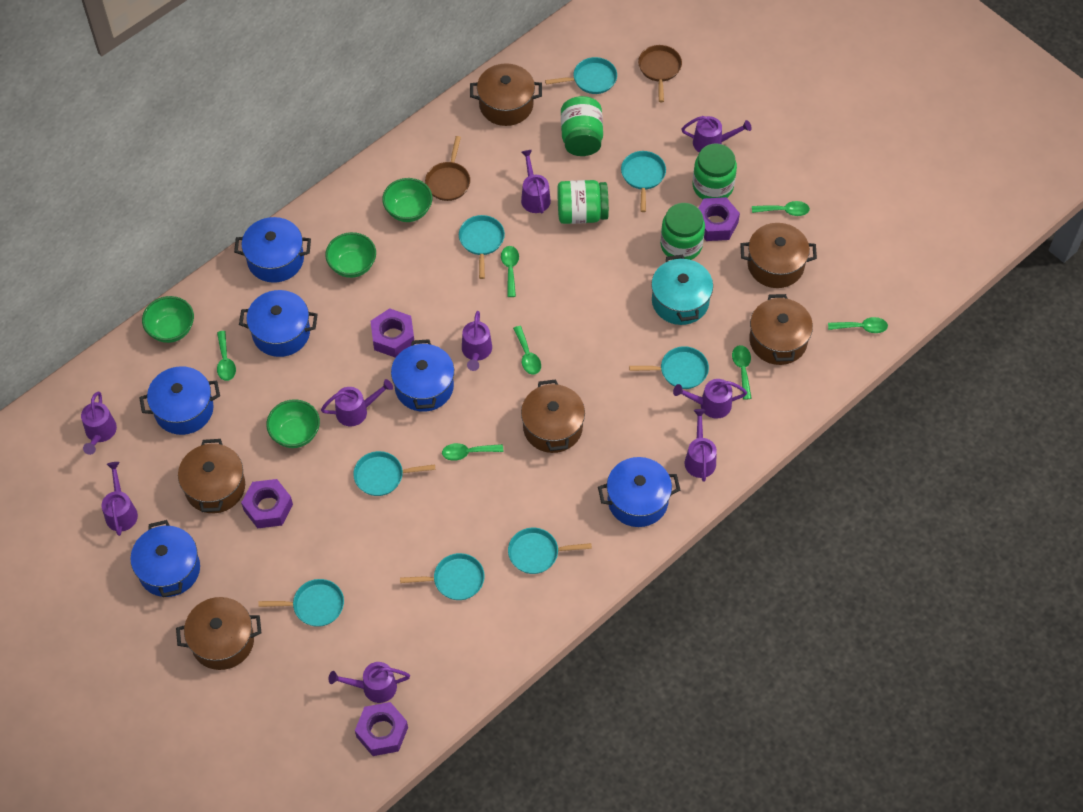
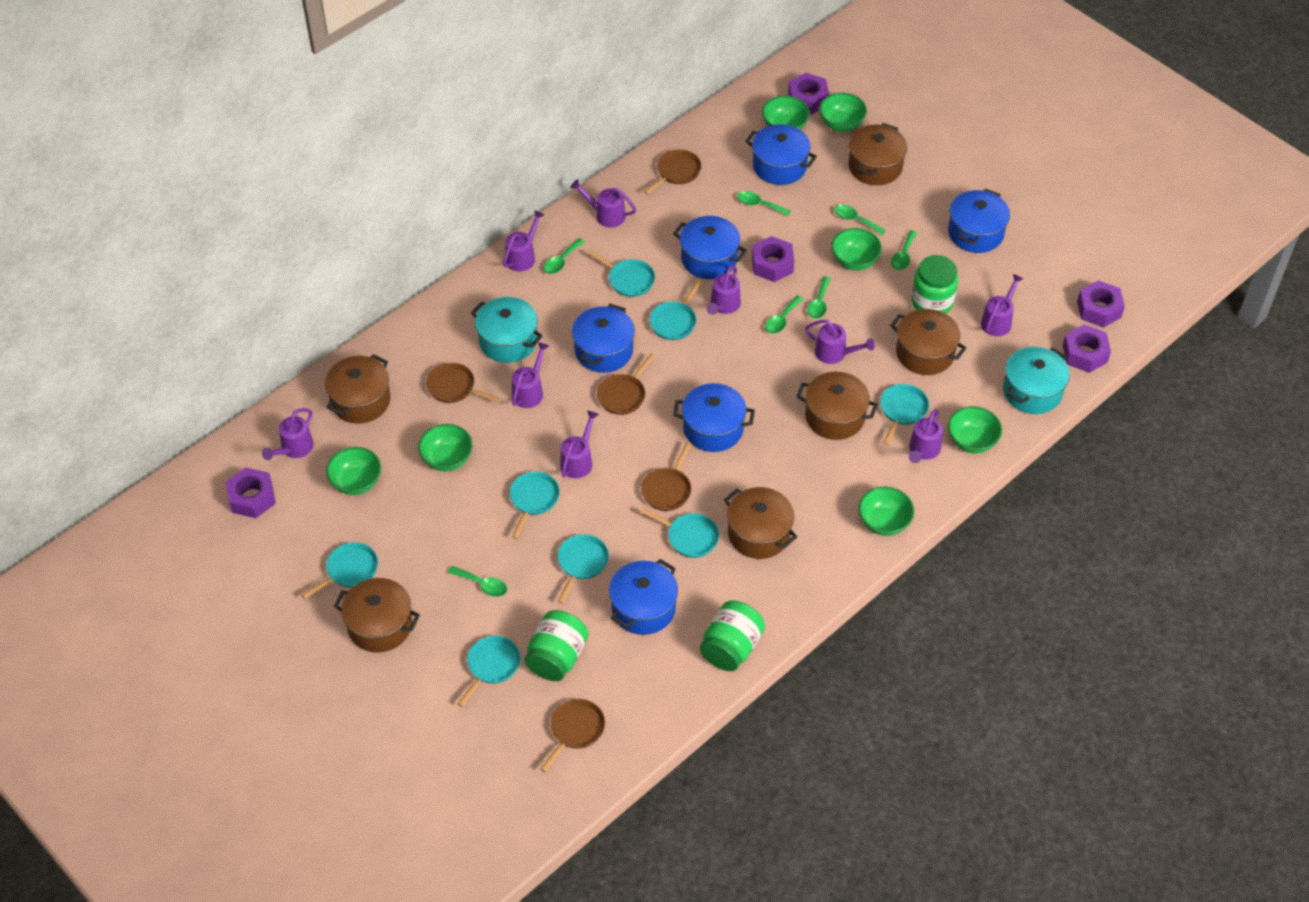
brown pan: [425,136,470,201] [638,45,682,102] = 2 -> [426,363,500,403] [540,699,605,772] [597,353,655,415] [641,442,692,511] [644,149,702,194] = 5
green bowl: [142,296,194,343] [266,399,320,448] [325,232,376,278] [382,178,432,222] = 4 -> [326,447,381,495] [418,424,473,472] [762,96,810,130] [819,93,867,132] [831,228,882,270] [858,487,914,536] [948,406,1002,453] = 7
green jar: [557,180,609,224] [561,96,603,156] [660,203,705,260] [693,144,737,199] = 4 -> [524,610,589,681] [700,600,765,671] [911,255,958,314] = 3
purple nut: [241,479,293,529] [355,702,408,756] [370,308,415,358] [699,197,740,241] = 4 -> [226,468,276,518] [752,236,794,282] [788,73,829,115] [1063,325,1111,373] [1077,280,1125,328] = 5
turquoise pot: [651,255,713,325] = 1 -> [471,297,543,363] [1003,347,1070,414] = 2

